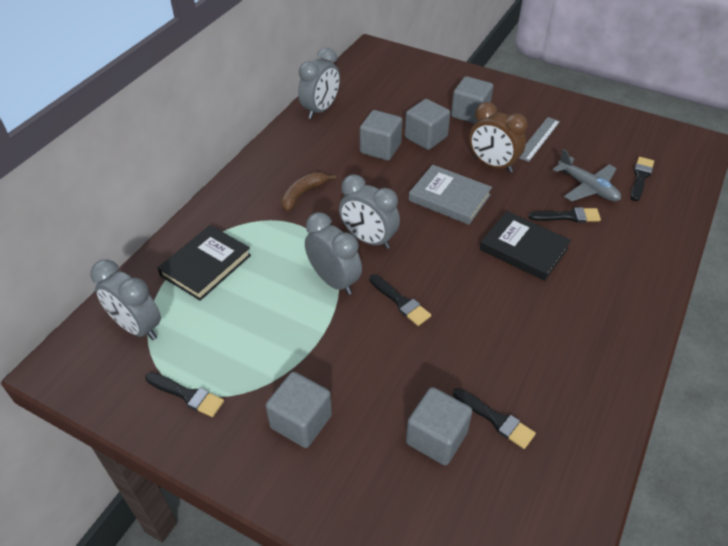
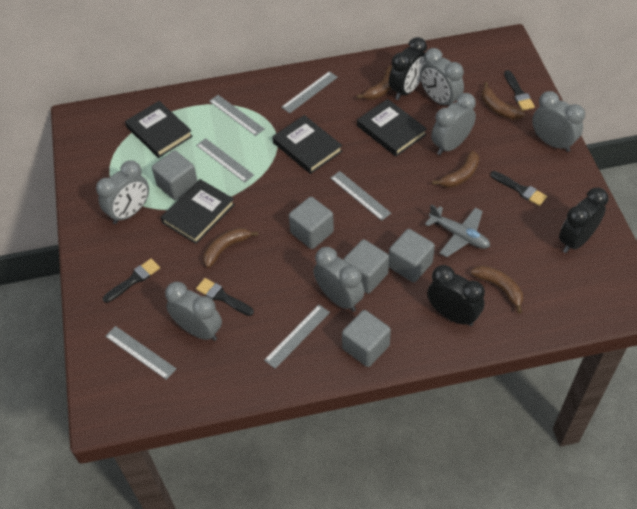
black book: [158,225,251,301] [480,211,571,281] = 2 -> [125,101,193,158] [161,179,235,244] [272,115,342,174] [357,99,427,156] = 4
black brush: [145,372,224,417] [369,274,431,326] [453,388,536,449] [528,207,601,222] [631,157,654,201] = 5 -> [103,259,160,303] [196,278,254,316] [490,171,547,206] [504,70,535,111] = 4
black clock: none = 0 -> [389,37,427,100] [427,265,485,326] [559,188,609,253] = 3
brown banana: [281,172,336,211] = 1 -> [203,228,258,268] [357,65,392,100] [432,151,479,188] [471,265,523,313] [482,82,525,120] = 5
brown clock: [469,102,528,173] = 1 -> none = 0
grey book: [409,165,492,225] = 1 -> none = 0
grey clock: [91,260,161,340] [298,48,340,119] [305,212,362,295] [339,175,400,249] = 4 -> [96,160,149,224] [165,282,222,341] [313,247,364,312] [420,48,464,106] [431,93,476,155] [532,91,585,152] = 6
grey ruler: [519,117,560,162] = 1 -> [105,326,176,380] [196,138,254,183] [209,95,264,136] [264,305,330,369] [281,71,338,113] [330,171,391,221] = 6

